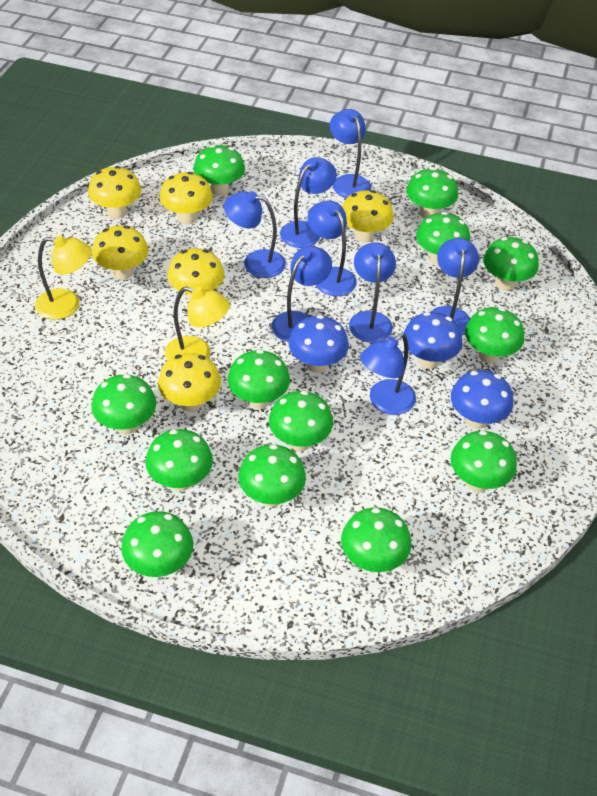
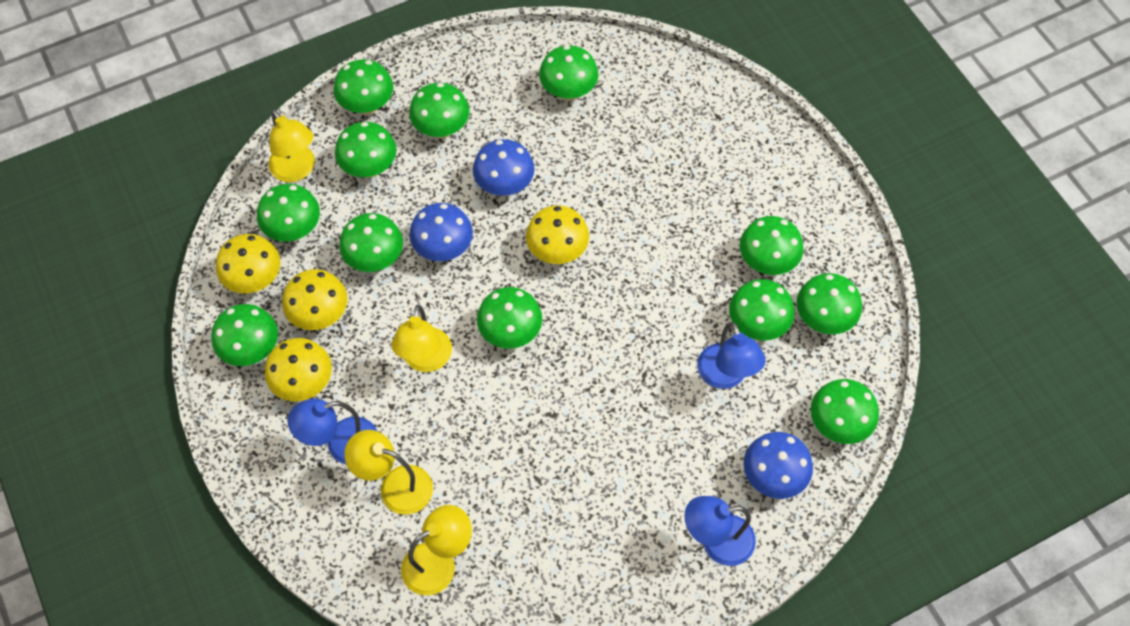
blue lamp: [224,191,286,278] [272,246,332,342] [280,157,337,248] [307,201,357,296] [330,109,371,198] [349,242,396,343] [360,333,416,415] [431,238,479,335] = 8 -> [288,399,377,464] [684,496,756,566] [697,322,766,389] = 3
green mushroom: [91,374,156,435] [121,511,193,577] [145,429,213,491] [194,145,245,196] [228,350,290,409] [239,444,306,507] [269,391,333,451] [341,508,412,572] [406,168,458,219] [416,212,470,265] [451,430,517,492] [465,307,524,364] [483,237,539,291] = 13 -> [211,304,278,366] [257,184,320,242] [333,59,393,116] [335,122,396,178] [339,213,403,272] [409,83,470,139] [477,287,542,349] [539,45,599,101] [729,279,795,340] [740,216,804,275] [797,273,862,334] [811,379,879,444] = 12
yellow lamp: [35,235,92,320] [165,286,230,361] = 2 -> [268,109,315,182] [344,430,433,515] [392,305,452,372] [401,505,472,596] = 4
yellow mushroom: [88,166,141,219] [92,225,148,280] [158,353,221,412] [159,172,213,224] [167,248,224,301] [342,190,394,243] = 6 -> [216,234,281,293] [265,338,332,401] [282,269,348,330] [526,205,589,264] = 4

